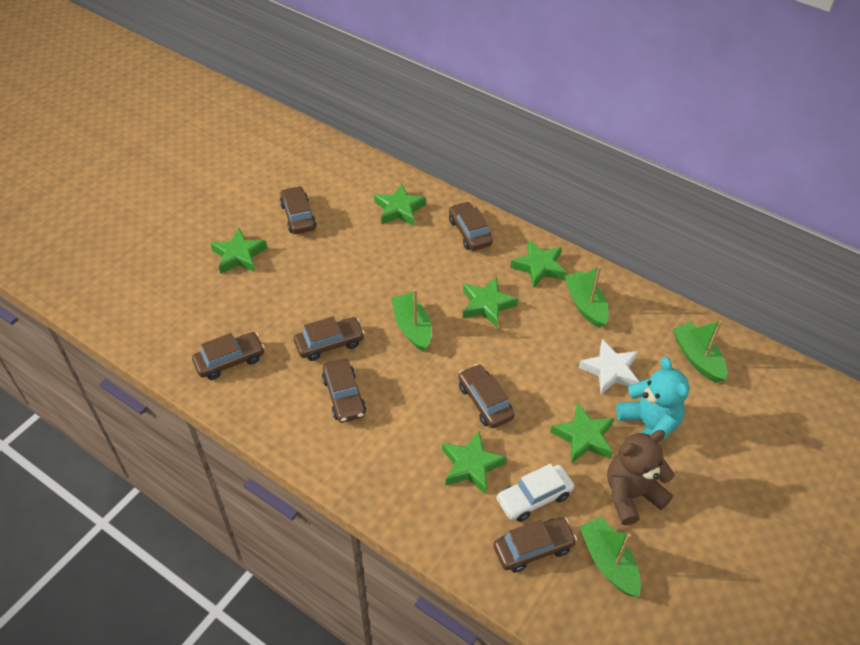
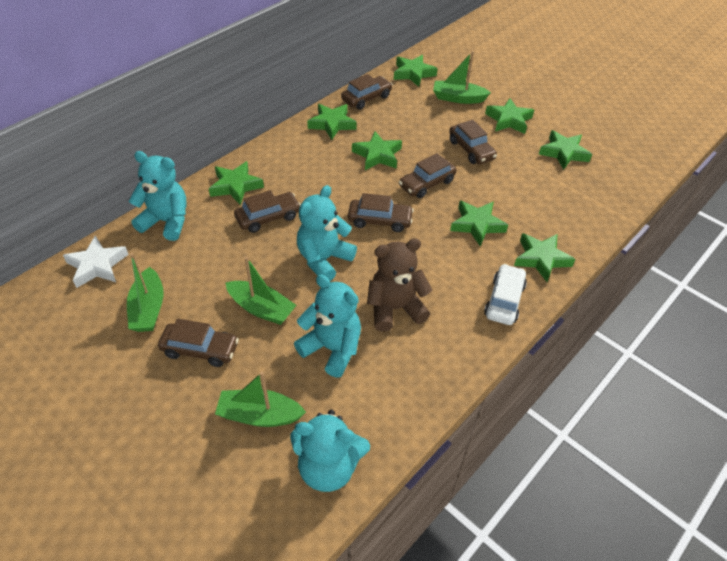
brown car: [192,332,265,380] [280,186,317,234] [294,317,365,361] [322,359,366,423] [449,201,493,251] [458,364,514,428] [494,517,577,573] = 7 -> [158,318,239,367] [234,190,301,233] [341,74,393,110] [348,193,414,232] [399,153,457,198] [449,120,497,164] = 6
green star: [210,228,267,274] [374,184,426,226] [442,431,507,494] [463,277,518,327] [510,240,566,288] [550,403,614,464] = 6 -> [209,161,264,205] [307,104,357,140] [352,131,402,170] [394,55,438,87] [450,201,508,246] [485,98,534,134] [514,233,575,282] [539,130,592,170] = 8
turquoise teddy bear: [616,357,689,441] = 1 -> [129,151,187,241] [290,410,370,492] [294,275,361,378] [297,185,357,281] = 4

